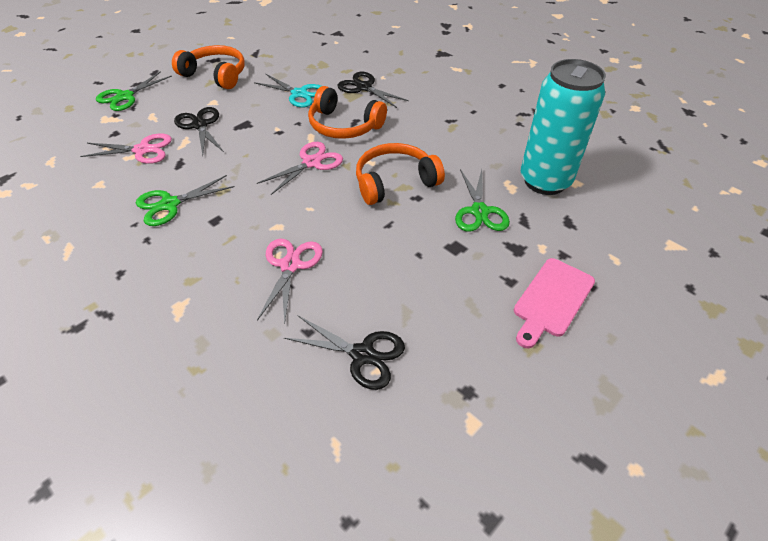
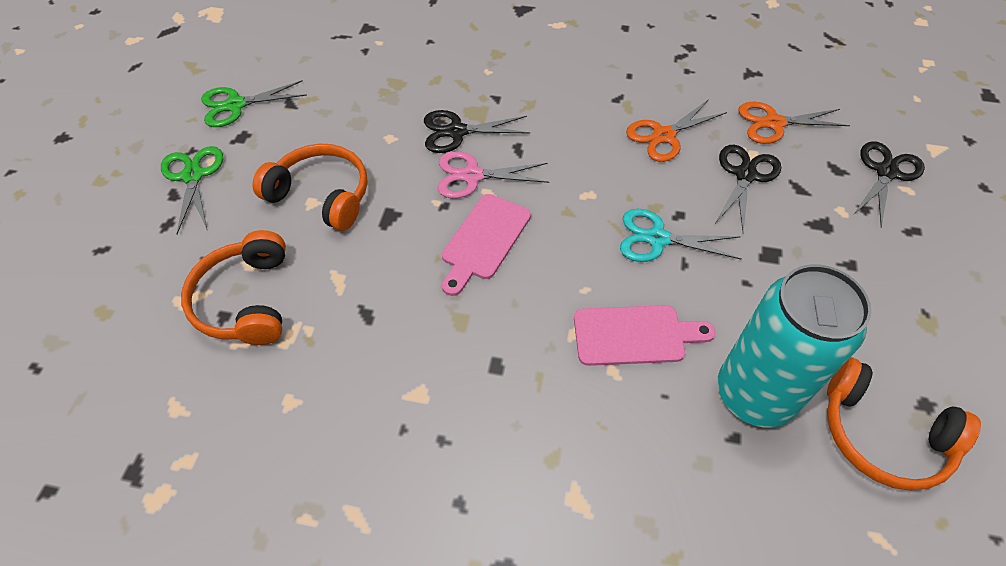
green scissors: [96,71,172,111] [136,175,235,226] [455,169,510,232] = 3 -> [161,146,223,234] [201,80,307,127] = 2
orange scissors: none = 0 -> [626,99,727,162] [738,102,850,144] = 2
pink cutting board: [514,258,595,348] = 1 -> [442,194,531,296] [574,305,716,366] = 2
pink scissors: [80,134,172,164] [257,142,343,195] [257,239,323,324] = 3 -> [438,151,549,199] = 1

